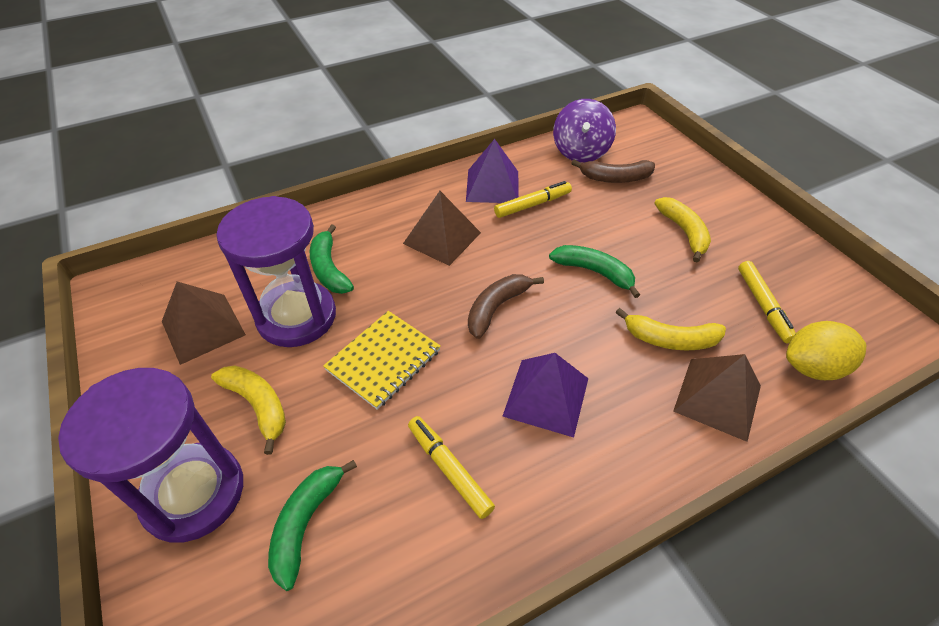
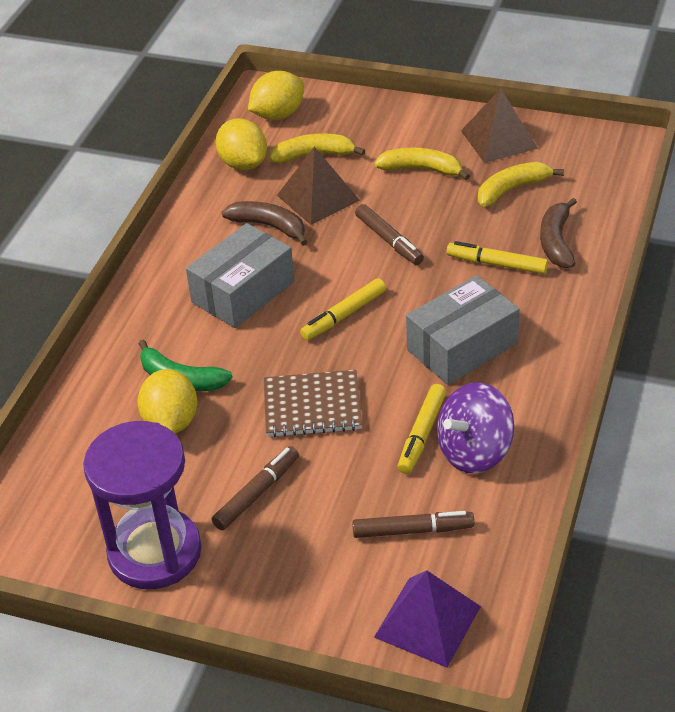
brown marker: none = 0 -> [212,446,299,530] [352,511,474,538] [355,204,424,265] = 3
brown notebook: none = 0 -> [264,370,362,437] = 1
brown pyramid: [162,282,246,365] [403,191,481,266] [673,354,761,442] = 3 -> [277,147,360,225] [461,88,538,163] = 2
green banana: [268,460,357,591] [310,224,354,294] [549,245,640,298] = 3 -> [138,340,233,391] = 1
grey box: none = 0 -> [186,223,295,328] [406,275,520,385] = 2
purple hourglass: [58,368,243,542] [216,196,336,347] = 2 -> [83,421,202,589] = 1
purple pyramid: [466,139,519,203] [502,353,588,438] = 2 -> [374,570,481,668] = 1
yellow lemon: [786,321,866,380] = 1 -> [137,369,198,434] [216,119,267,170] [248,71,304,120] = 3
yellow notebook: [323,311,441,410] = 1 -> none = 0

